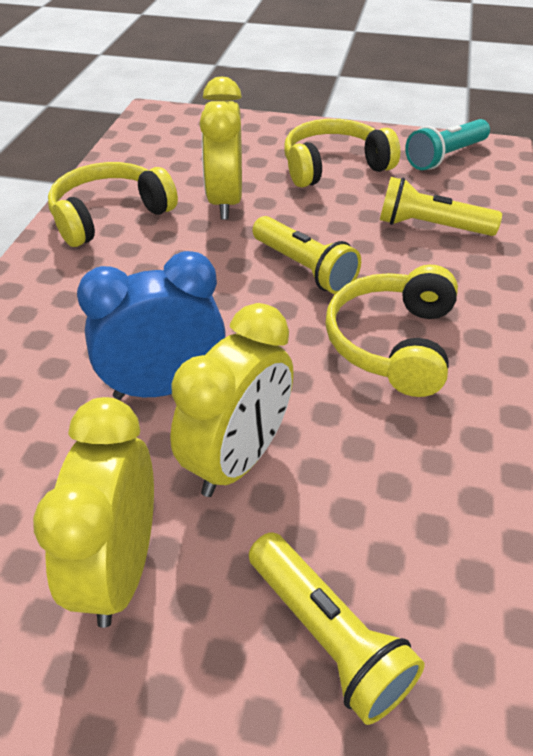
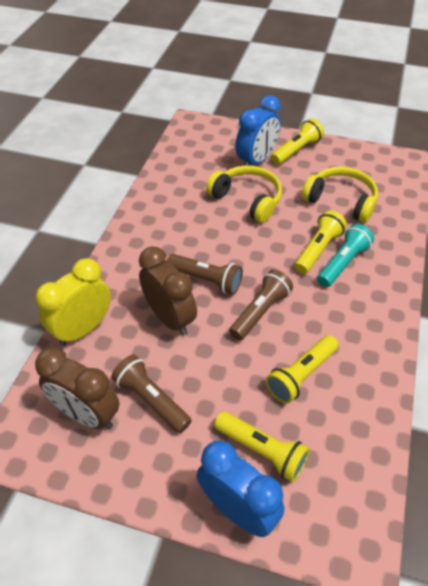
blue clock: [77,251,226,400] = 1 -> [197,440,284,537] [235,95,281,166] = 2
brown clock: none = 0 -> [35,347,120,429] [139,246,197,336] = 2
brown flashlight: none = 0 -> [111,354,192,433] [167,254,243,295] [229,269,293,340] = 3
yellow clock: [33,397,154,628] [170,303,294,497] [200,77,242,219] = 3 -> [36,258,111,346] = 1
yellow flashlight: [249,532,425,725] [253,216,361,294] [380,177,502,236] = 3 -> [214,411,310,482] [266,335,339,404] [271,118,324,165] [295,210,347,274] = 4
yellow headphones: [48,162,178,247] [284,119,400,187] [325,265,458,397] = 3 -> [206,166,282,223] [302,167,378,223] = 2

